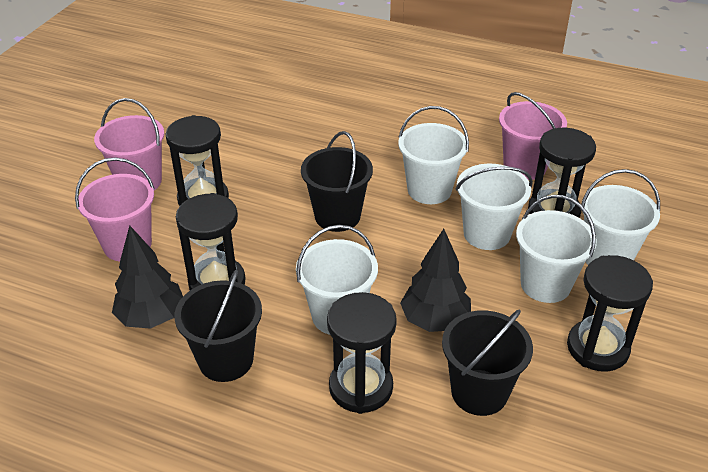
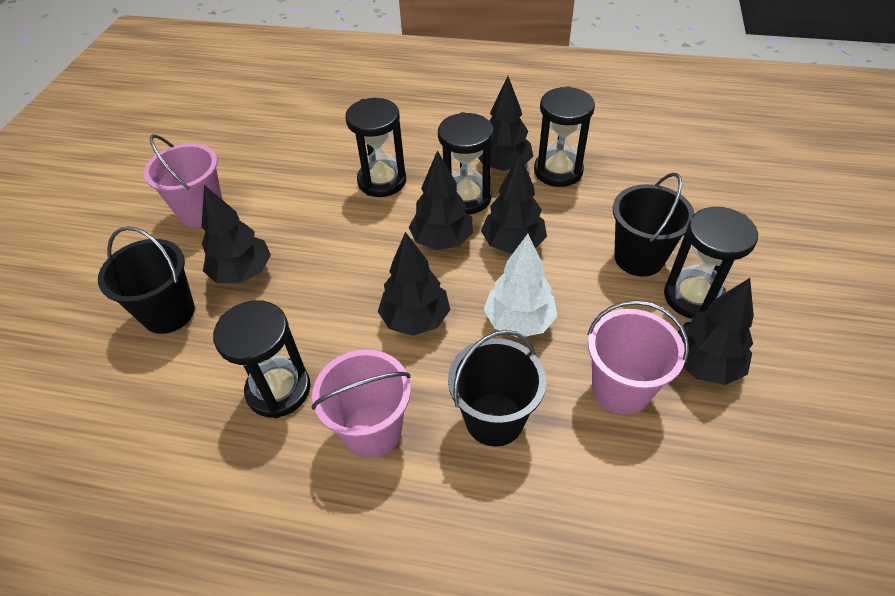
black tree: [112,225,183,329] [400,229,471,332] = 2 -> [201,185,271,284] [378,232,450,336] [409,150,473,250] [478,76,533,171] [481,153,547,254] [677,278,754,385] = 6
white bucket: [296,225,378,335] [398,106,469,204] [456,164,533,250] [516,195,597,303] [580,169,660,265] = 5 -> none = 0
white tree: none = 0 -> [484,234,557,338] = 1

